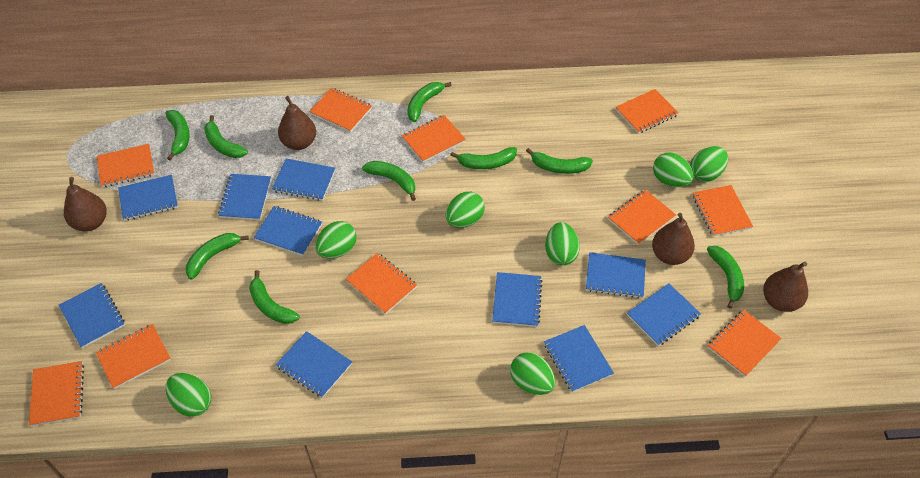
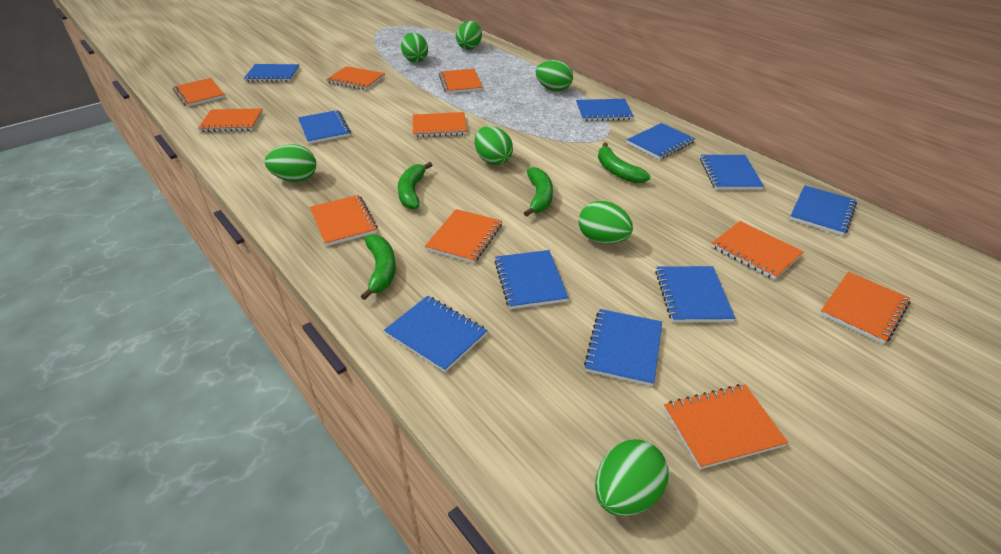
brown pear: [64,177,107,231] [278,96,316,150] [652,213,695,265] [763,262,808,312] = 4 -> none = 0
green banana: [165,110,190,160] [186,233,249,279] [204,115,248,158] [249,270,300,324] [362,161,416,201] [407,82,452,122] [450,147,517,169] [526,148,593,174] [707,246,744,309] = 9 -> [361,234,396,300] [398,162,432,209] [524,167,553,216] [598,143,650,183] = 4

